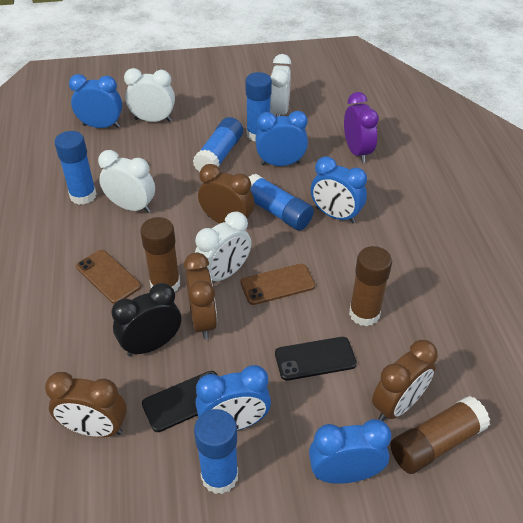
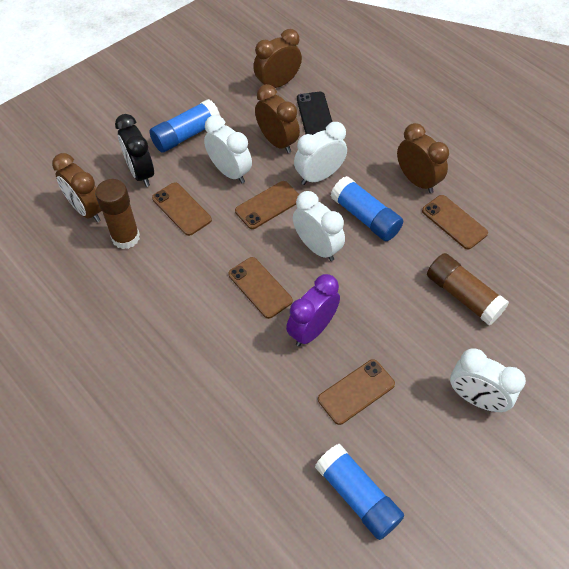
black phone: [142,371,217,432] [275,337,357,381] = 2 -> [297,92,332,135] = 1
blue clock: [69,74,122,128] [196,365,271,430] [255,111,308,166] [309,419,391,484] [311,157,367,223] = 5 -> none = 0
blue glue stick: [54,131,97,205] [193,117,243,172] [194,409,238,494] [246,72,272,141] [249,174,314,231] = 5 -> [149,99,221,153] [315,444,404,540] [331,176,403,241] = 3
brown glue stick: [140,217,180,292] [349,246,392,326] [390,396,490,474] = 3 -> [95,179,140,249] [427,253,509,325] = 2
brown phone: [76,250,141,304] [241,264,315,305] = 2 -> [152,182,212,236] [228,257,293,319] [235,181,299,229] [318,359,395,425] [422,195,488,249] = 5

